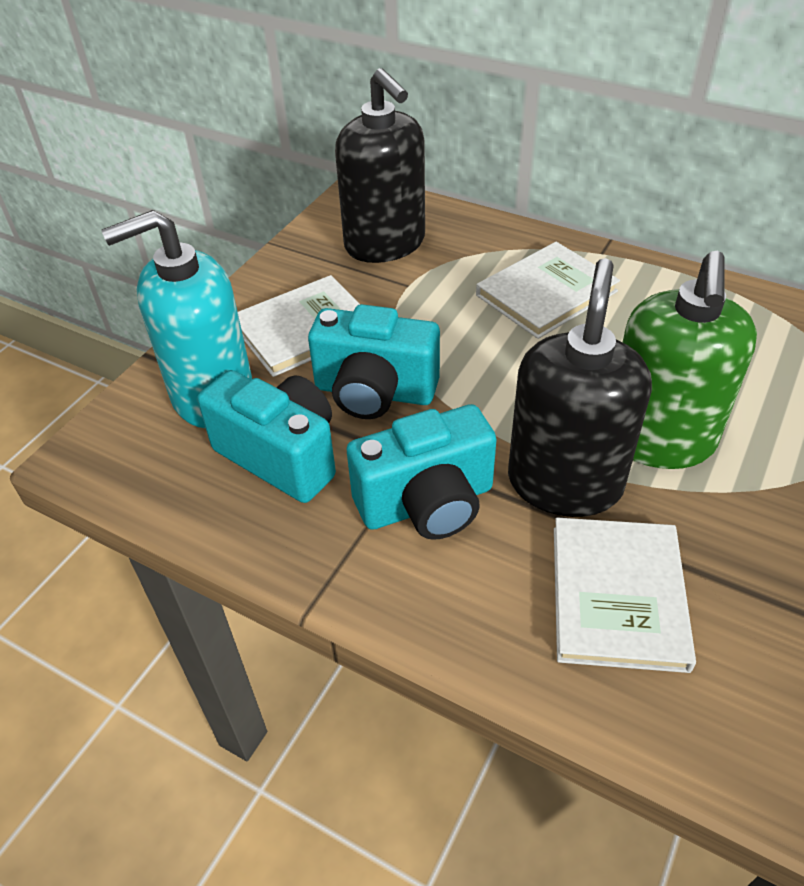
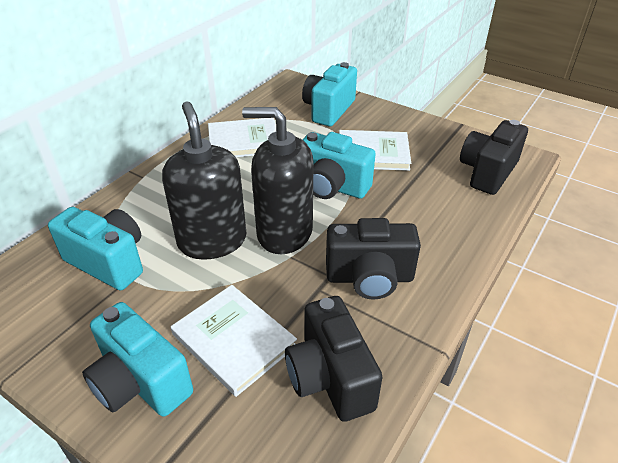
black camera: none = 0 -> [285,296,382,422] [326,218,421,300] [460,120,528,195] = 3
green soap dispenser: [622,251,757,469] = 1 -> none = 0
turquoise camera: [198,370,336,503] [308,304,440,419] [346,404,497,540] = 3 -> [48,207,143,291] [82,302,193,417] [302,62,357,126] [302,132,376,199] = 4
turquoise soap dispenser: [101,210,252,429] = 1 -> none = 0

